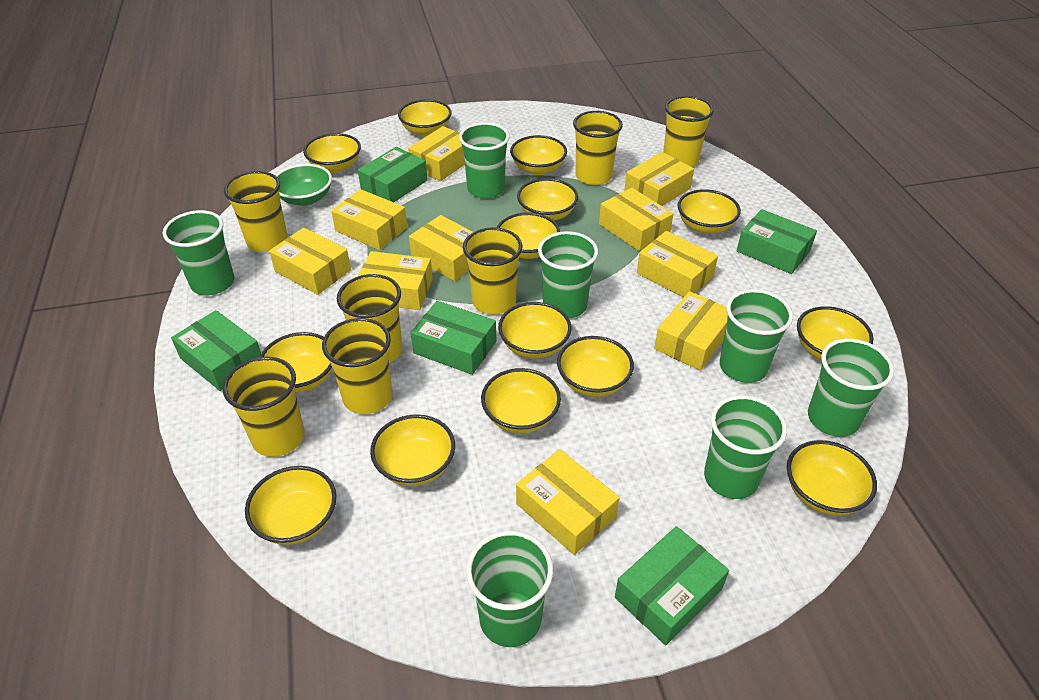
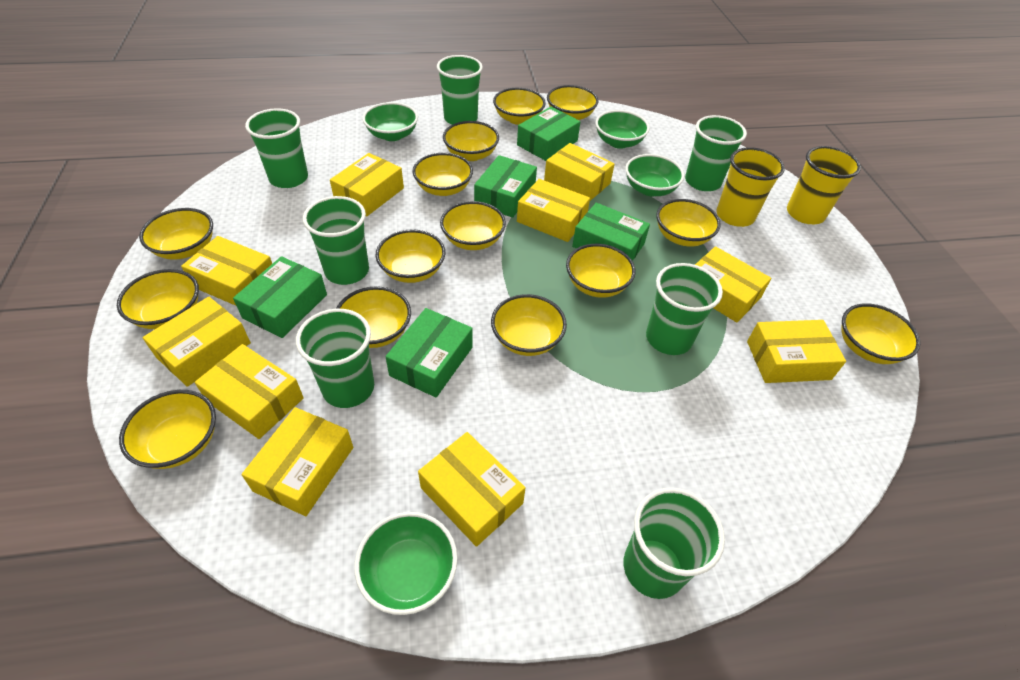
green bowl: [275,164,332,206] = 1 -> [354,512,458,615] [362,102,418,141] [595,110,650,149] [625,154,684,196] = 4
yellow cup: [223,357,305,457] [224,171,288,252] [322,318,392,414] [337,274,402,363] [463,227,523,314] [573,111,623,185] [663,96,714,167] = 7 -> [716,147,785,227] [787,146,861,224] = 2

